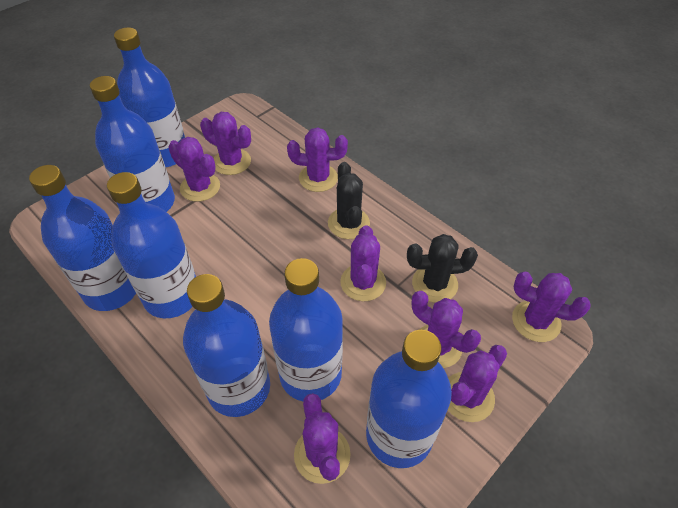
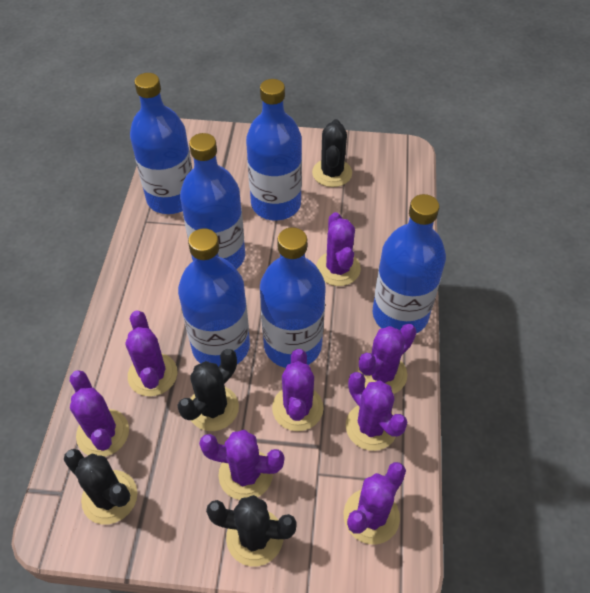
black cactus: [328,162,370,239] [407,234,478,303] = 2 -> [64,449,138,525] [178,349,239,431] [206,495,297,567] [312,119,352,187] = 4
blue bottle: [29,165,136,311] [90,76,175,212] [107,172,196,318] [114,27,185,167] [183,274,270,417] [269,258,343,401] [366,330,452,468] = 7 -> [130,73,192,214] [178,228,250,367] [180,133,245,269] [246,79,302,220] [260,227,326,368] [373,194,446,334] = 6

